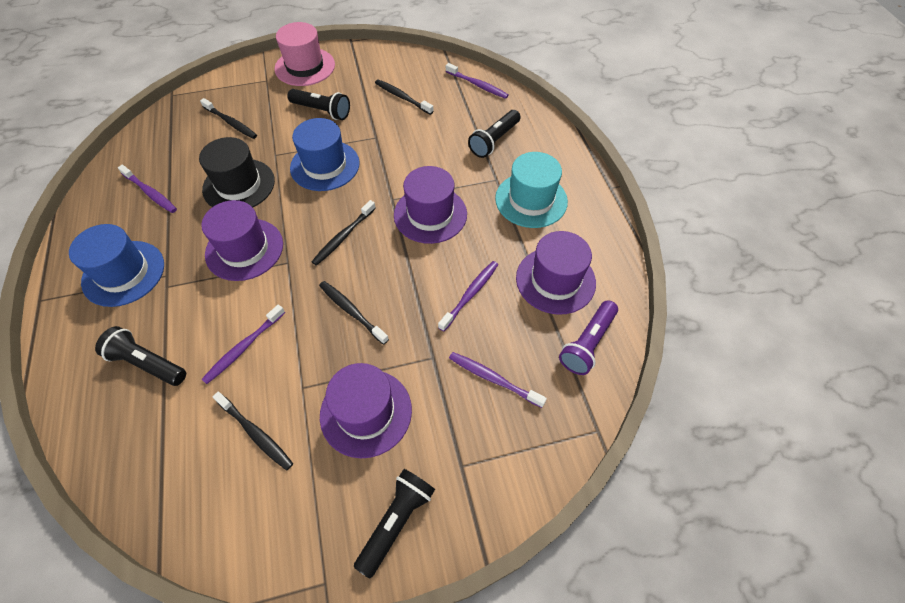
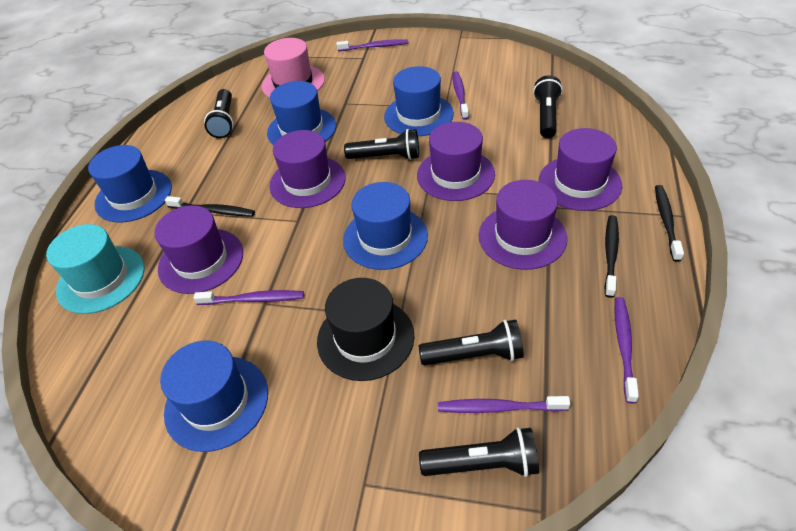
black flashlight: [95,326,186,386] [287,89,350,120] [354,469,435,578] [468,110,521,158] = 4 -> [204,89,234,138] [344,129,419,160] [419,319,524,365] [419,427,539,477] [533,75,563,138] = 5
black toothbrush: [200,98,257,139] [213,392,293,471] [312,200,376,266] [319,281,389,345] [375,79,434,115] = 5 -> [165,196,255,217] [604,215,619,298] [655,185,684,262] = 3
blue hat: [69,224,164,307] [290,118,360,191] = 2 -> [88,145,172,223] [160,341,268,452] [267,81,336,145] [343,182,428,270] [384,66,454,136] = 5
purple flashlight: [559,300,618,375] = 1 -> none = 0
purple hat: [201,200,283,281] [320,363,412,458] [394,166,467,244] [516,231,596,315] = 4 -> [154,205,243,294] [269,130,346,208] [417,122,495,201] [479,180,567,270] [539,128,622,211] = 5

